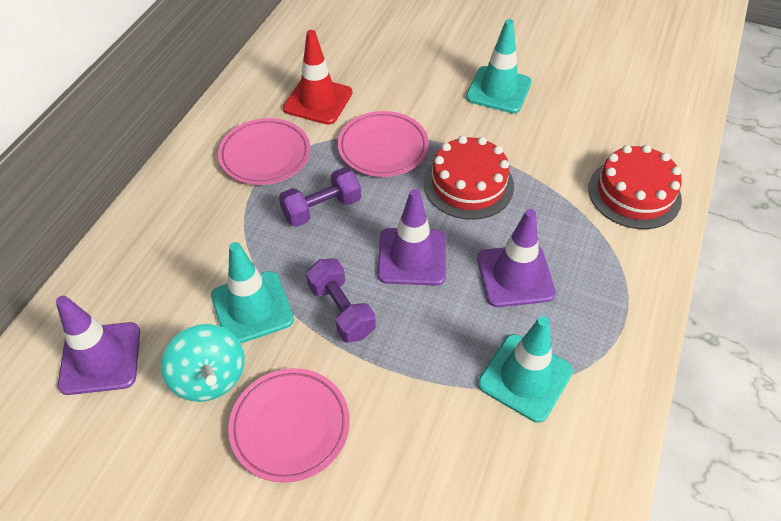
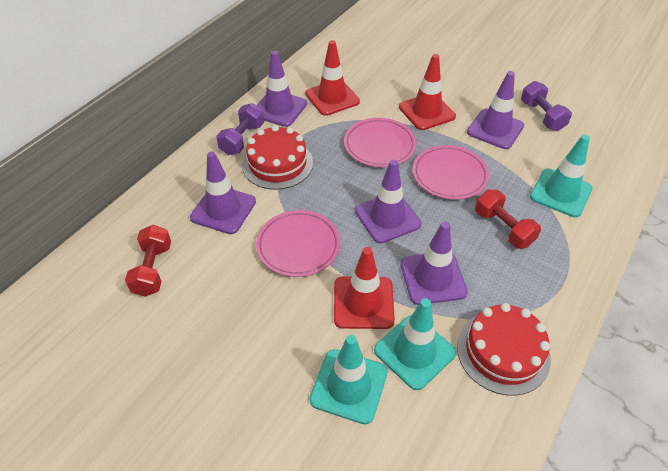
purple traffic cone: [56,296,140,395] [378,189,446,286] [477,209,556,307] = 3 -> [190,151,256,234] [256,51,307,127] [355,160,421,243] [400,221,468,305] [467,71,524,149] = 5
red dumbbell: none = 0 -> [125,225,171,297] [475,190,541,249] = 2
red traffic cone: [283,30,352,125] = 1 -> [305,40,360,116] [334,247,395,329] [399,54,456,130] = 3
turquoise spinning top: [161,324,245,402] = 1 -> none = 0

